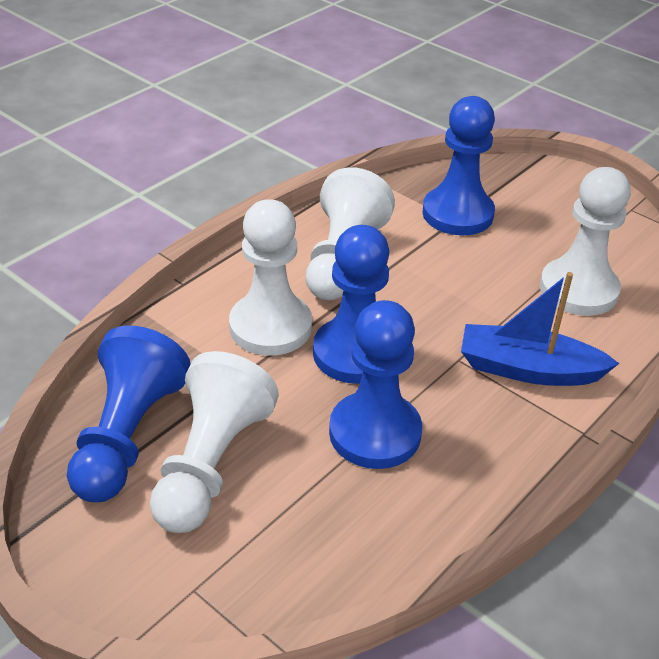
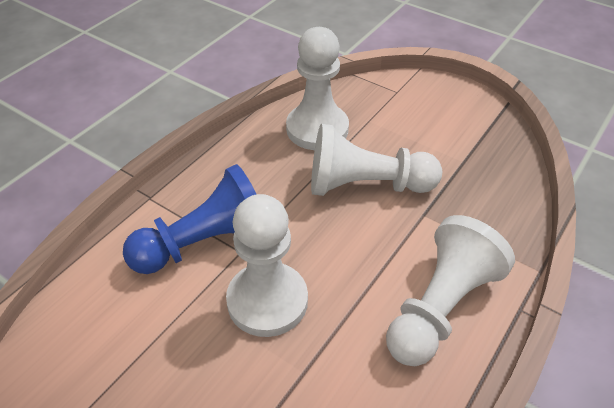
blue boat: [461,272,619,386] = 1 -> none = 0
blue pawn: [67,326,190,502] [313,225,389,384] [329,300,422,469] [422,96,495,235] = 4 -> [123,164,256,274] = 1

